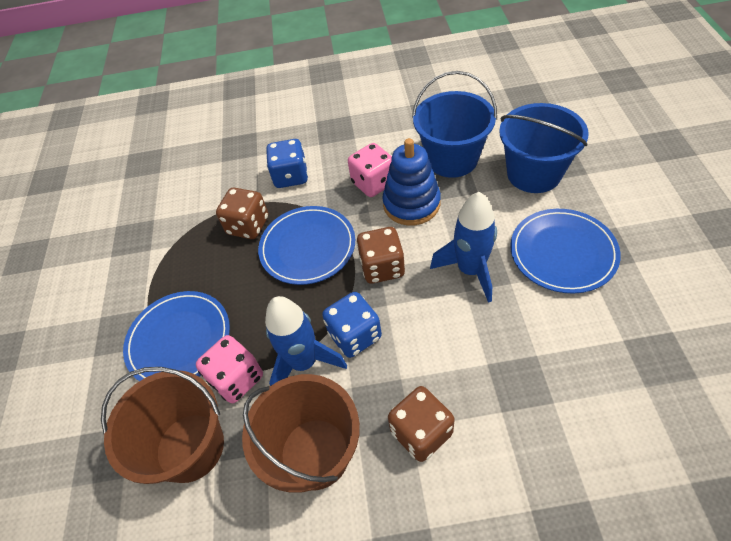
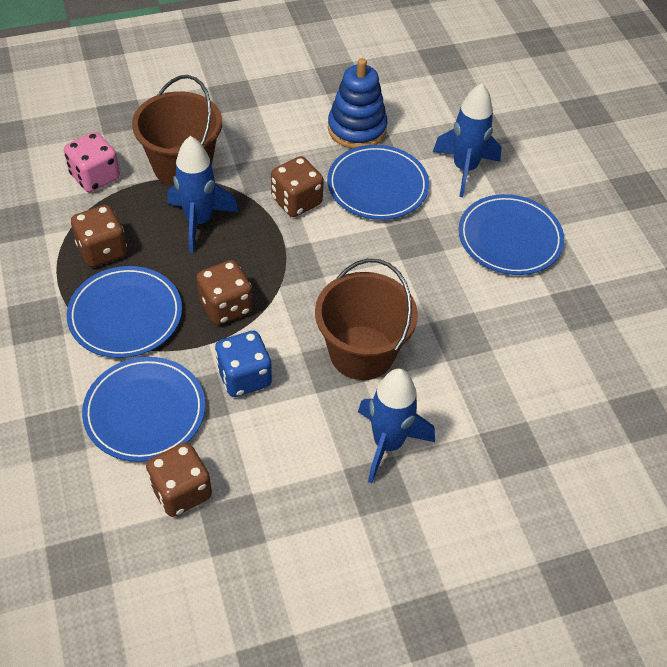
blue bucket: [412,71,497,178] [499,103,588,193] = 2 -> none = 0
blue dice: [266,139,308,188] [322,292,382,358] = 2 -> [215,331,272,397] = 1
blue plate: [123,291,230,381] [258,206,355,285] [510,209,621,294] = 3 -> [67,266,182,358] [82,357,205,462] [327,145,429,220] [459,194,564,275] = 4
blue rocket: [265,296,347,386] [430,192,497,303] = 2 -> [167,136,238,253] [358,369,435,483] [433,83,501,197] = 3
brown dice: [216,188,268,239] [356,227,405,284] [388,386,455,462] = 3 -> [71,205,127,267] [146,442,212,517] [196,260,253,325] [271,156,324,217] = 4
pink dice: [196,335,263,403] [348,143,392,197] = 2 -> [64,132,120,192] = 1

